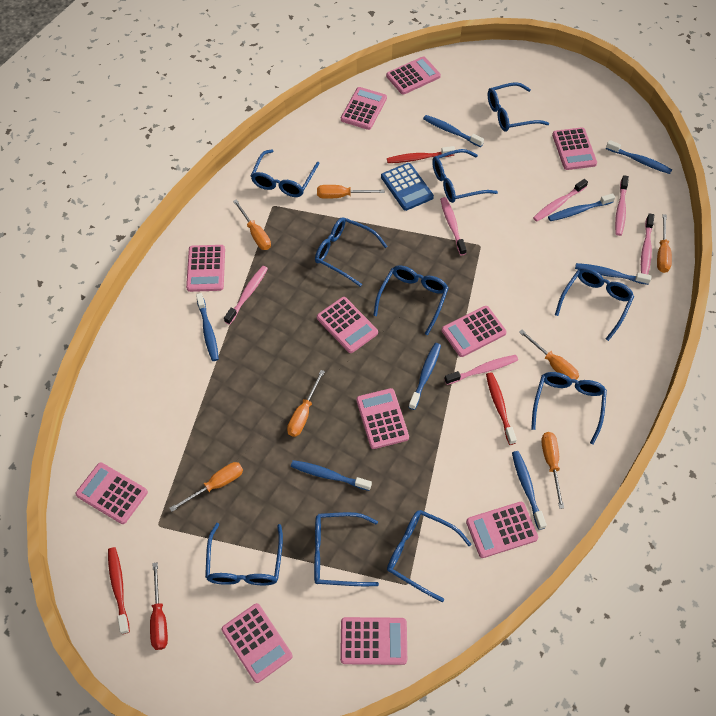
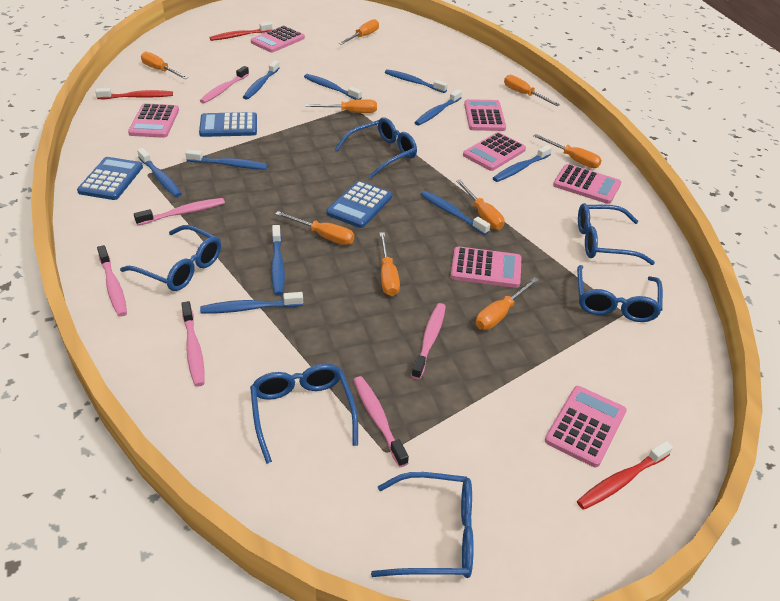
blue calculator: [381,163,434,211] = 1 -> [77,157,143,200] [199,112,257,137] [326,181,392,228] = 3
blue glasses: [205,523,283,585] [251,149,320,197] [314,512,379,586] [315,217,388,287] [373,265,449,335] [387,510,472,602] [432,149,498,203] [488,82,549,132] [531,372,607,445] [555,268,634,341] = 10 -> [120,225,221,291] [250,364,358,464] [335,117,417,179] [371,472,474,578] [577,265,663,322] [578,203,655,265] = 6
blue toothbrush: [196,293,219,361] [291,460,372,491] [408,343,441,410] [423,115,484,147] [512,451,547,530] [548,193,615,221] [575,263,652,285] [606,140,672,174] = 8 -> [137,148,182,197] [185,150,268,170] [200,292,303,314] [243,60,280,100] [271,225,285,296] [304,74,362,100] [385,69,448,93] [414,89,462,126] [420,191,490,235] [493,145,552,182] = 10
orange screwdriver: [169,462,243,512] [233,199,271,250] [287,370,325,437] [317,185,385,199] [519,330,579,380] [541,432,564,509] [657,214,672,273] = 7 -> [141,52,188,79] [275,211,354,245] [305,99,377,113] [339,19,379,45] [380,232,400,296] [456,180,505,230] [476,277,539,330] [504,75,560,106] [533,134,602,168] = 9
pink calculator: [75,462,148,524] [186,245,225,292] [222,603,293,683] [317,297,378,353] [340,617,407,665] [341,87,387,130] [356,388,409,449] [386,56,441,95] [442,306,507,357] [466,502,538,558] [552,127,597,170] = 11 -> [128,103,179,138] [251,26,305,53] [450,246,522,288] [463,132,526,171] [464,99,506,131] [545,386,627,467] [553,164,621,204] = 7
red screwdriver: [150,562,168,650] = 1 -> none = 0

